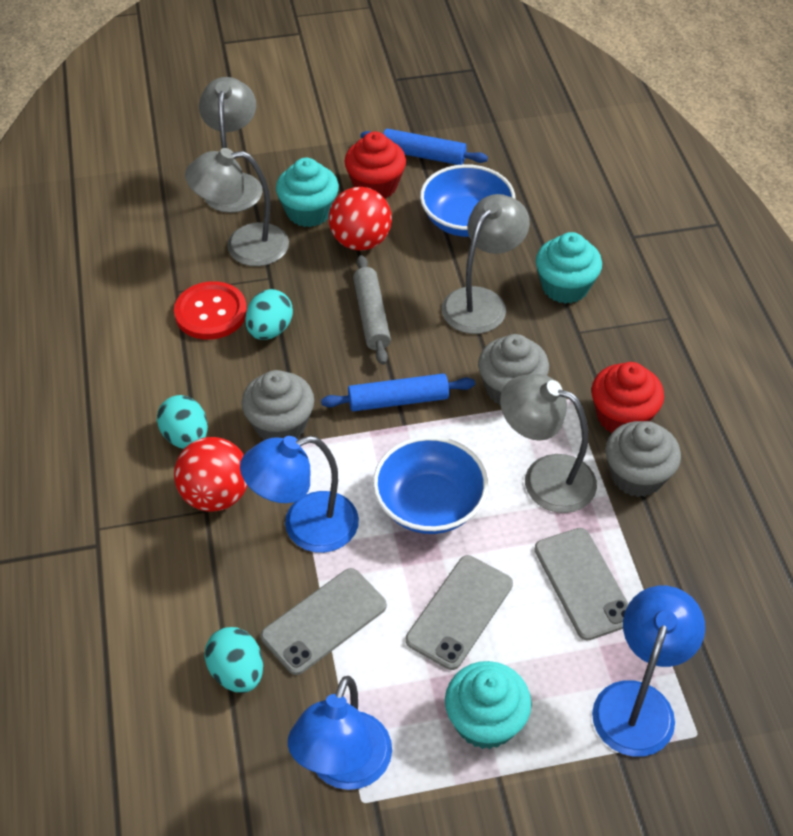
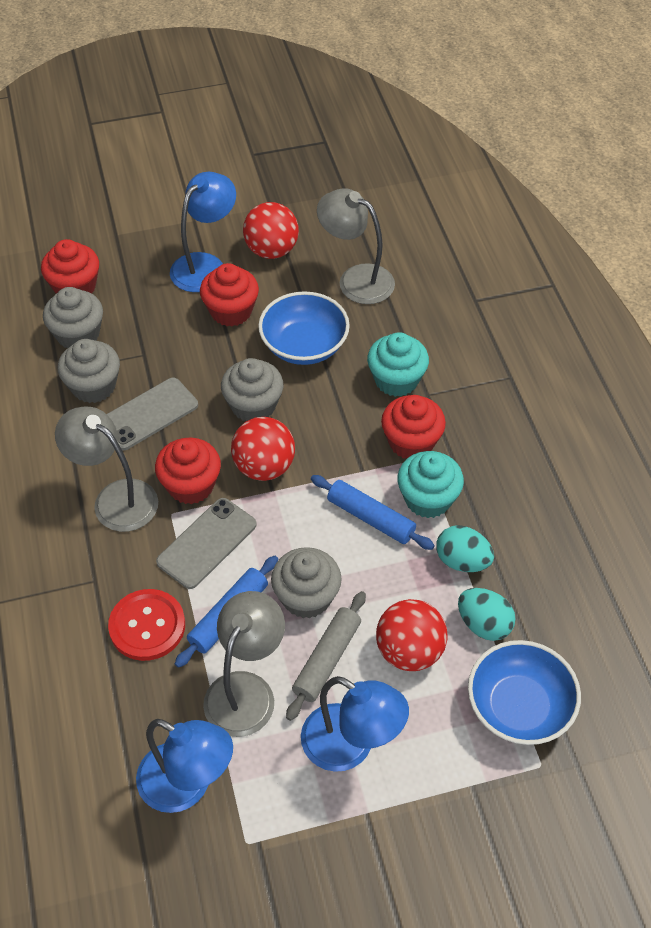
grey cupcake: [241,370,314,440] [478,334,549,406] [605,421,681,497] = 3 -> [43,287,103,348] [58,339,120,403] [221,358,283,421] [271,547,342,619] = 4
grey lamp: [185,148,289,266] [199,77,262,213] [442,194,530,334] [500,374,597,513] = 4 -> [55,407,158,532] [203,591,285,737] [317,188,395,304] = 3
grey phone: [261,568,387,675] [406,555,513,670] [534,528,628,641] = 3 -> [107,378,198,450] [156,498,257,589] = 2
red ball: [174,437,248,512] [329,187,392,251] = 2 -> [231,417,295,481] [243,202,299,259] [376,599,447,671] = 3
red cupcake: [344,131,406,198] [591,362,664,433] = 2 -> [41,239,99,294] [155,438,221,504] [200,263,259,327] [381,395,446,458] = 4
turquoise cupcake: [276,158,339,227] [445,661,532,749] [536,232,602,304] = 3 -> [367,332,429,397] [397,451,464,518] = 2
turquoise egg: [157,395,208,449] [204,627,263,693] [245,289,293,340] = 3 -> [436,525,494,572] [458,588,516,641] = 2

